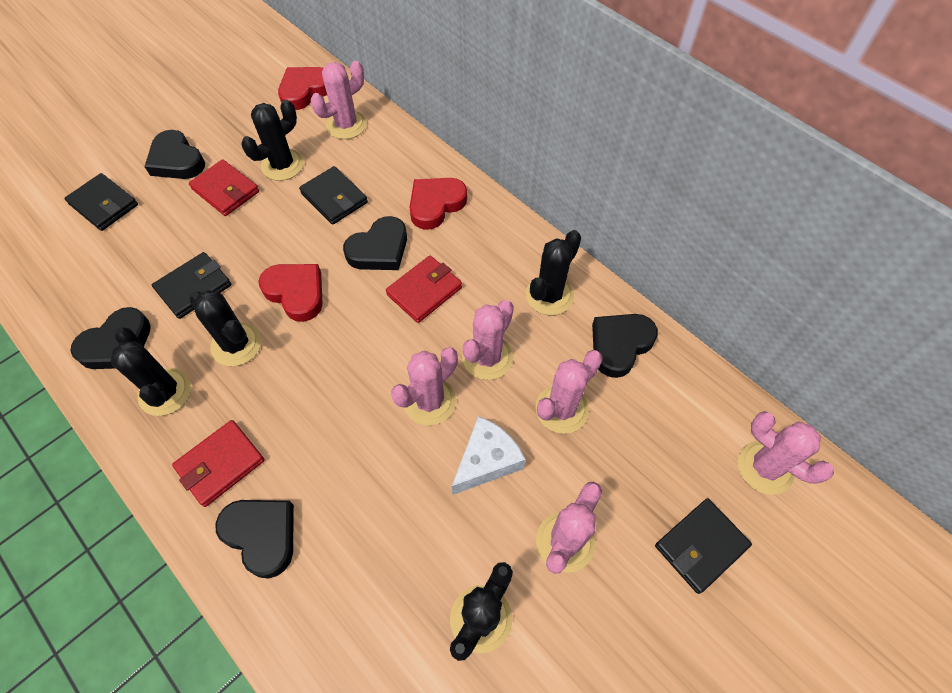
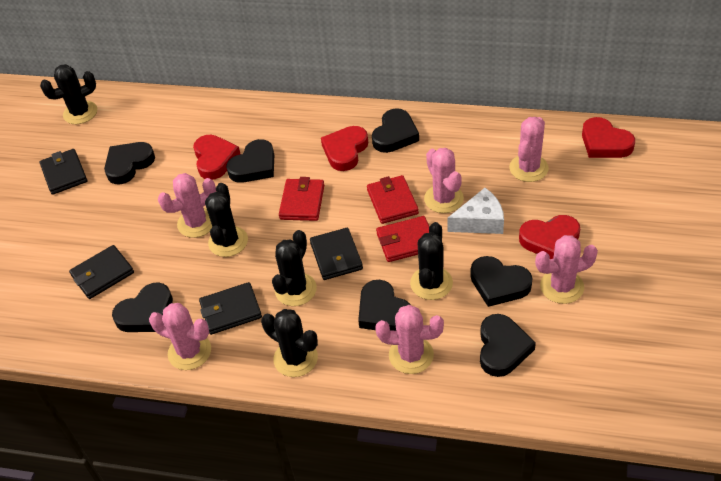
black heart: [71,307,151,369] [144,130,205,179] [215,500,294,579] [343,216,407,270] [592,314,658,378] = 5 -> [104,142,155,184] [112,282,173,332] [226,139,274,183] [358,280,411,331] [372,108,419,153] [470,256,532,307] [480,314,536,377] = 7
red heart: [258,264,323,322] [278,67,327,110] [409,178,467,230] = 3 -> [193,135,240,180] [321,126,368,171] [519,215,580,259] [582,117,635,158] = 4

